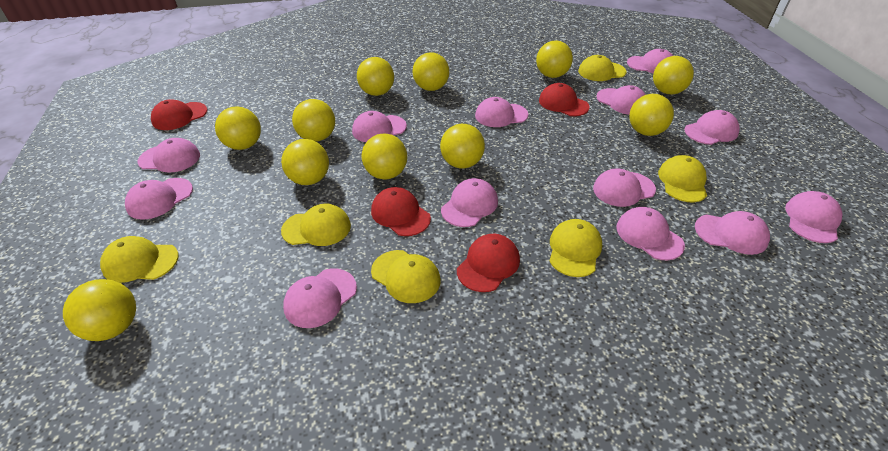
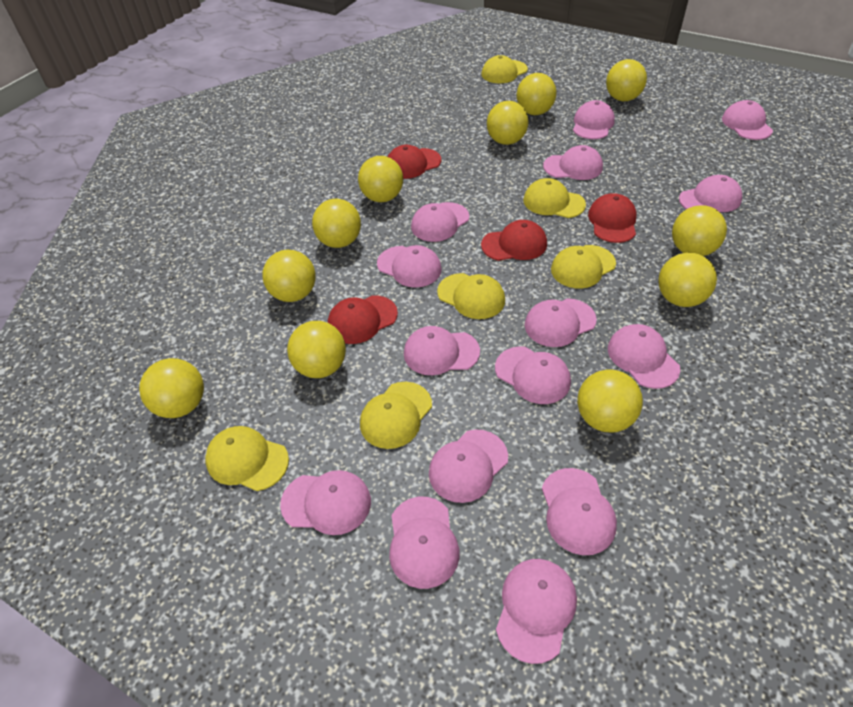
pink cap: [125,178,193,220] [138,138,200,173] [283,268,357,328] [352,111,407,142] [441,178,498,227] [475,97,528,127] [593,168,656,207] [596,85,646,115] [616,207,685,260] [627,49,673,74] [685,110,740,145] [695,211,770,255] [785,191,843,243] = 13 -> [280,470,371,535] [377,245,442,288] [389,497,460,589] [404,326,480,375] [411,202,469,242] [429,430,508,503] [495,346,571,404] [496,559,577,664] [525,298,597,347] [542,468,617,555] [543,145,603,180] [573,100,615,139] [608,324,680,389] [679,175,742,212] [722,100,773,140] = 15

